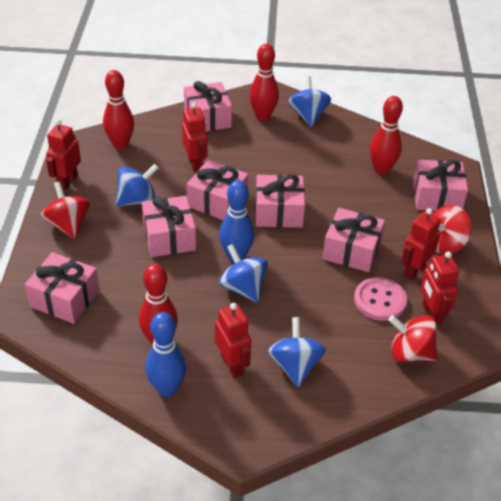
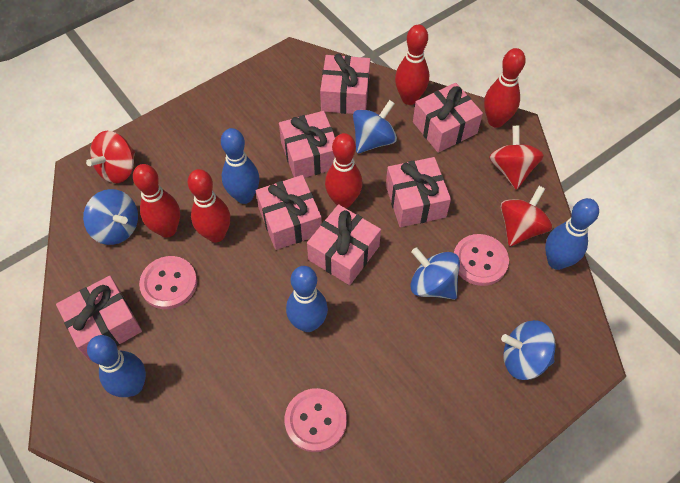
blue bowling pin: [145,312,186,397] [219,180,254,262] = 2 -> [87,335,146,397] [221,128,260,204] [286,266,328,332] [545,198,599,270] = 4
pink button: [354,277,407,321] = 1 -> [139,256,197,309] [285,388,347,452] [454,234,509,286] = 3
red bowling pin: [103,70,134,149] [139,264,178,346] [249,44,279,121] [370,96,403,175] = 4 -> [133,164,180,238] [187,169,230,242] [325,133,362,208] [395,25,429,105] [484,48,526,128] = 5
red robot: [46,119,81,191] [182,103,208,173] [215,303,251,378] [401,208,441,280] [420,251,459,324] = 5 -> none = 0

